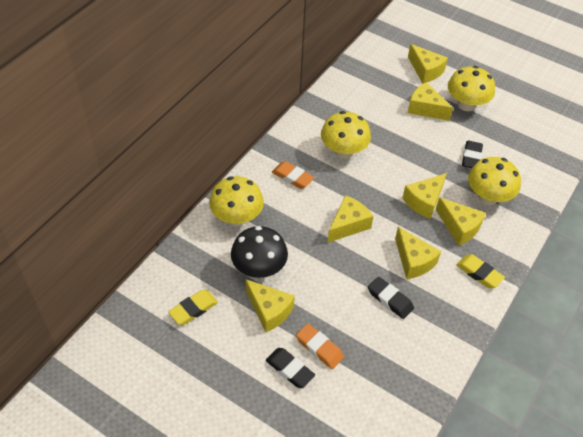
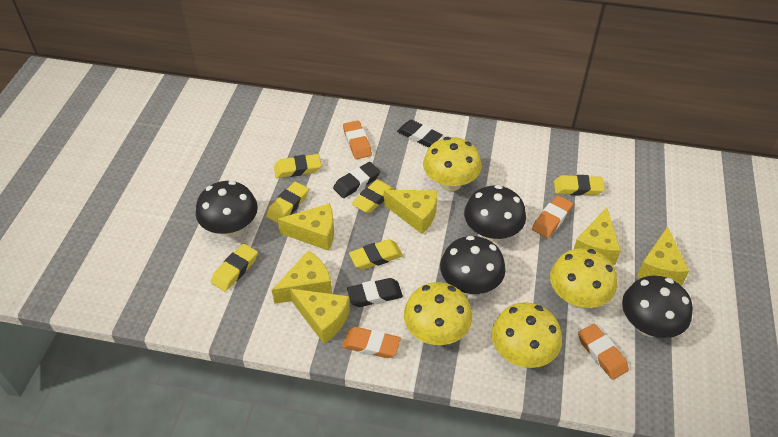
black mushroom: [231,226,288,278] = 1 -> [196,181,258,237] [440,236,506,295] [464,185,526,242] [622,276,693,338] = 4
orange eraser: [272,161,314,189] [296,324,344,369] = 2 -> [342,327,401,358] [343,120,372,159] [532,195,573,238] [578,324,629,380] = 4
yellow cheese: [245,279,295,332] [327,195,373,243] [395,227,441,279] [402,173,447,219] [407,82,453,121] [408,44,448,83] [436,197,486,245] = 7 -> [272,250,332,304] [277,203,334,251] [290,289,350,343] [384,190,438,234] [574,207,621,265] [637,226,689,285] = 6
yellow eraser: [168,290,218,325] [456,254,505,288] = 2 -> [211,244,258,291] [266,182,309,223] [274,154,321,178] [349,239,403,270] [351,179,394,213] [554,175,605,196] = 6

